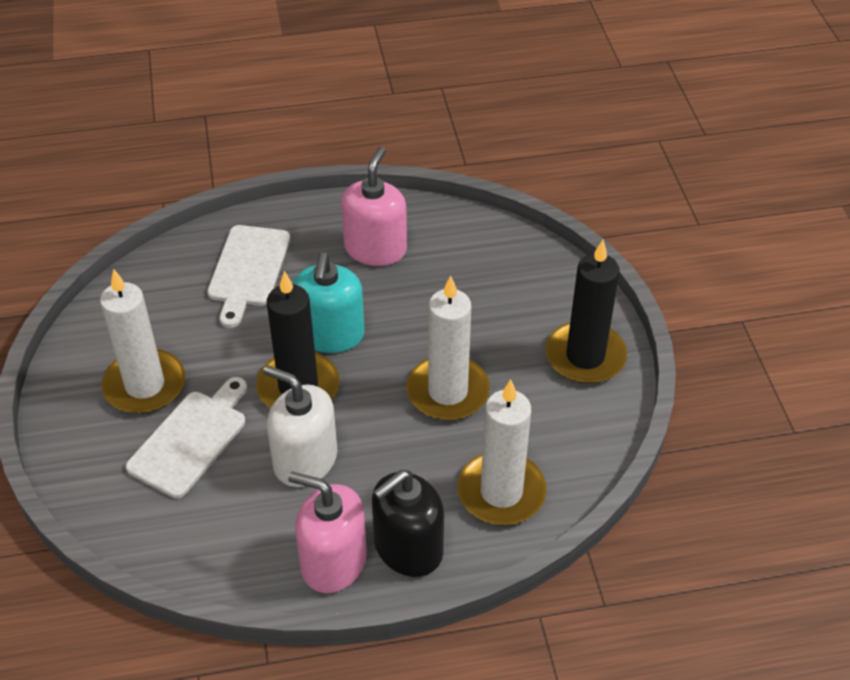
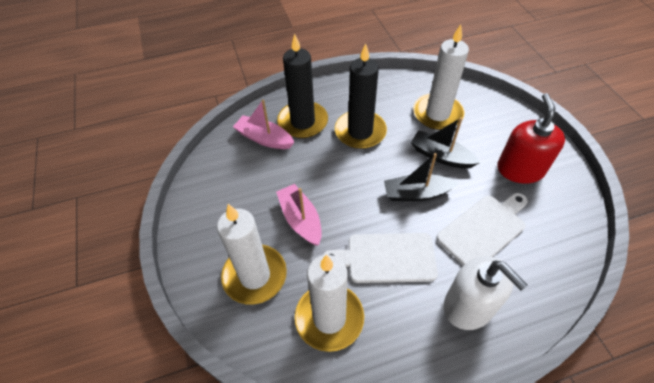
black boat: none = 0 -> [384,153,458,201] [411,117,480,169] = 2
black soap dispenser: [372,470,444,577] = 1 -> none = 0
pink boat: none = 0 -> [233,99,295,149] [276,184,322,246] = 2
pink soap dispenser: [288,472,367,593] [341,146,407,266] = 2 -> none = 0
red soap dispenser: none = 0 -> [497,93,565,184] = 1
turquoise soap dispenser: [293,253,365,353] = 1 -> none = 0

